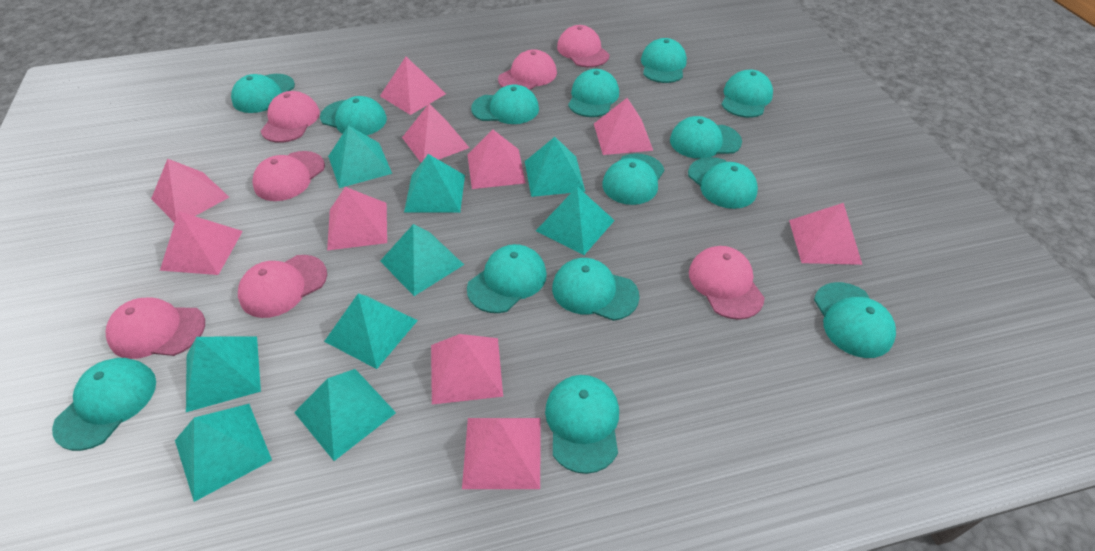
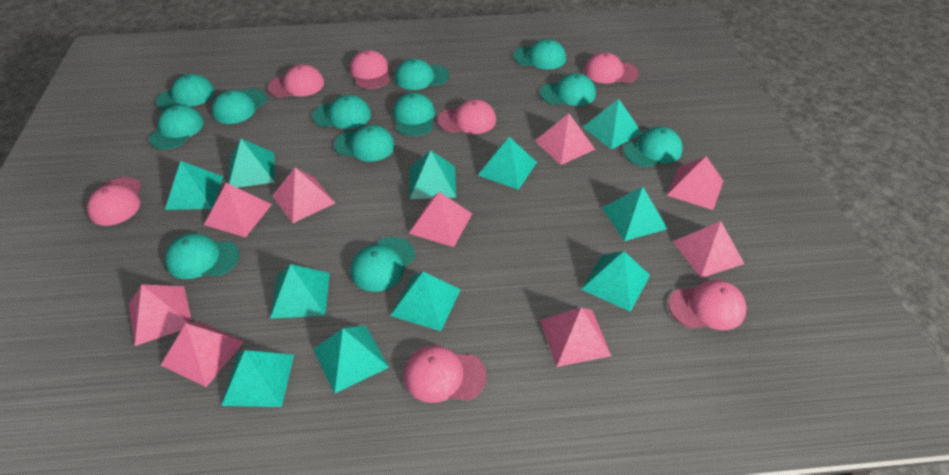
pink pyramid: [151,159,229,223] [160,211,243,275] [327,187,387,251] [380,57,446,115] [402,104,470,162] [431,334,503,405] [462,418,541,489] [467,129,526,189] [594,98,653,155] [789,203,862,265] = 10 -> [129,284,192,346] [161,322,244,387] [204,183,272,237] [272,168,335,223] [409,192,472,247] [535,114,595,165] [540,307,611,367] [667,156,723,210] [673,221,744,278] = 9
turquoise cap: [52,358,156,451] [231,74,295,113] [320,96,387,136] [467,244,547,313] [471,84,539,124] [545,375,619,474] [552,258,640,321] [568,69,619,117] [602,153,664,205] [641,38,687,83] [670,116,742,159] [688,157,758,209] [721,70,773,118] [814,282,896,358] = 14 -> [149,105,204,149] [156,74,215,110] [165,233,240,279] [212,89,267,124] [312,95,371,129] [334,125,395,162] [350,237,415,292] [393,93,435,136] [395,58,449,90] [513,39,566,69] [540,73,596,106] [623,127,683,168] = 12
turquoise pyramid: [175,404,272,502] [186,336,261,412] [294,369,396,461] [324,294,418,369] [328,125,392,188] [380,224,464,296] [404,154,465,213] [525,137,585,197] [536,187,615,255] = 9 -> [165,161,223,210] [221,350,294,407] [228,139,275,188] [270,264,330,319] [313,325,389,393] [390,272,461,331] [409,150,456,199] [478,137,537,190] [581,251,650,312] [583,99,643,150] [602,186,668,241] = 11

